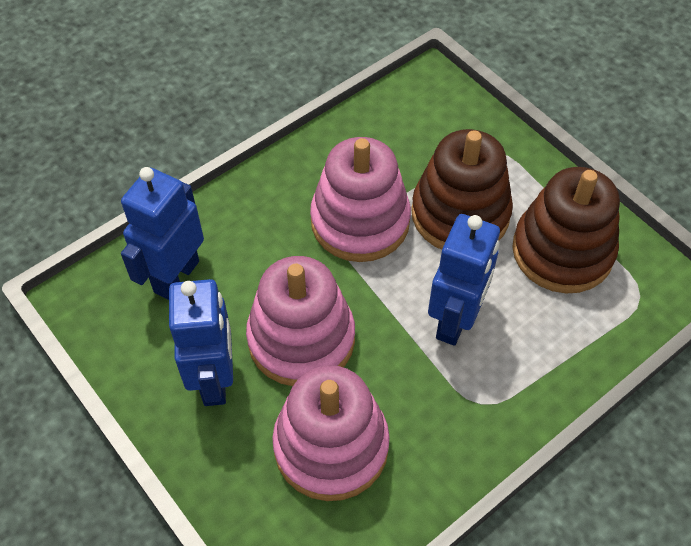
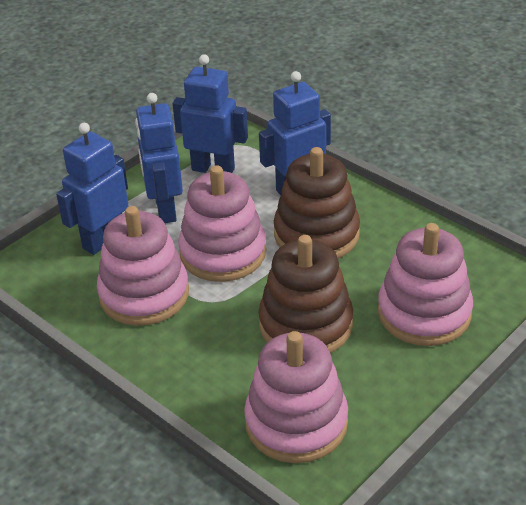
blue robot: [121,167,204,300] [169,279,233,406] [428,214,500,346] = 3 -> [56,123,129,255] [135,93,183,223] [173,55,248,173] [259,71,331,195] = 4
pink stacking toy: [246,256,355,386] [272,365,390,501] [310,137,411,262] = 3 -> [97,206,189,326] [178,165,266,282] [244,331,348,463] [378,223,473,346] = 4

